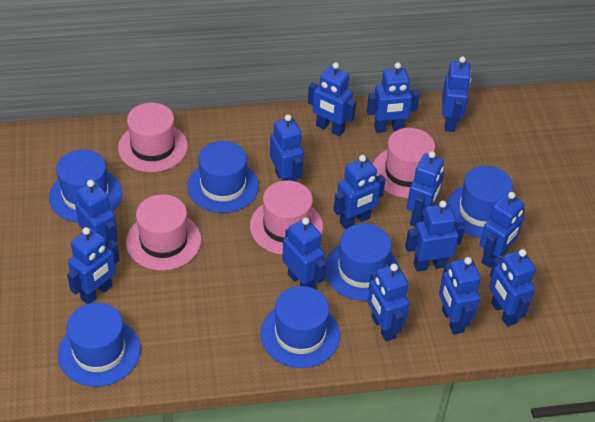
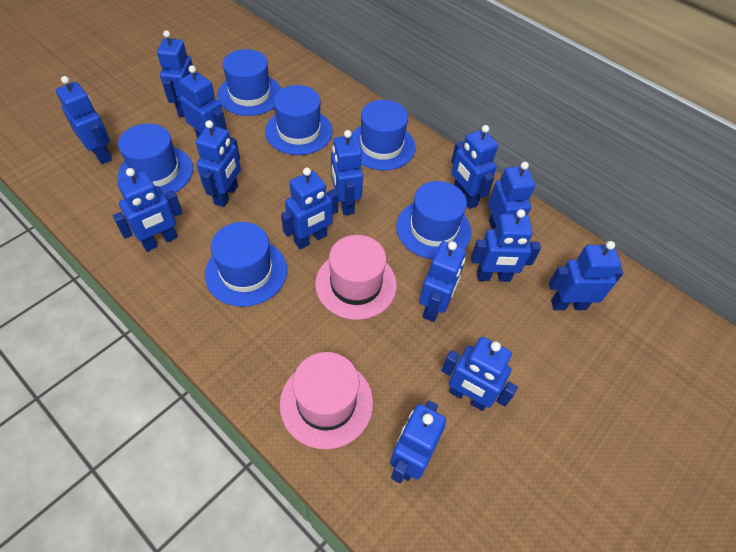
pink hat: [118,103,188,172] [126,194,201,271] [250,180,323,255] [373,128,435,198] = 4 -> [280,352,373,449] [315,235,397,320] = 2

